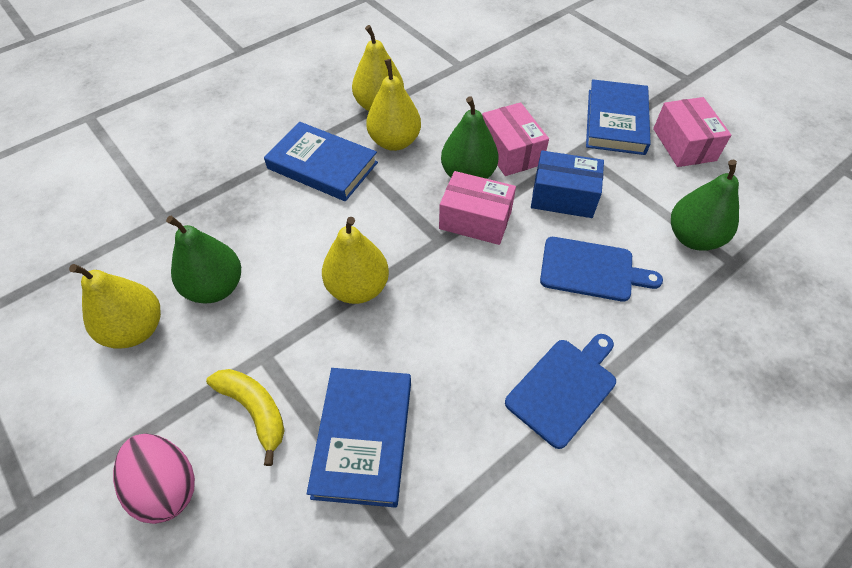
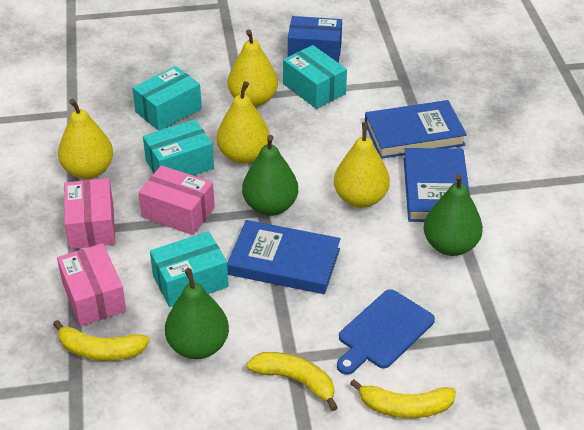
blue cutting board: [505,334,616,449] [540,237,663,302] = 2 -> [337,289,435,375] = 1
pink egg: [113,433,195,524] = 1 -> none = 0
turquoise box: none = 0 -> [132,66,202,131] [143,119,214,175] [150,231,229,307] [283,45,347,109] = 4
yellow banana: [206,369,285,466] = 1 -> [53,320,150,361] [246,352,338,411] [350,379,456,418] = 3

